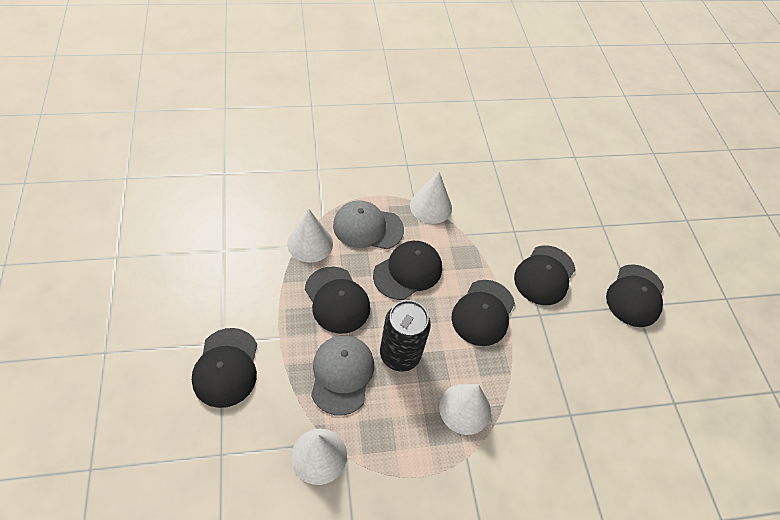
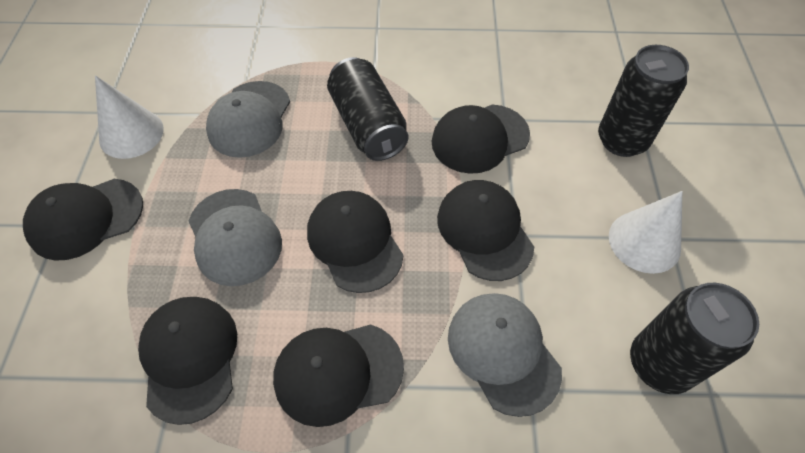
black can: [380,300,431,371] = 1 -> [327,57,408,161] [598,45,689,157] [630,283,759,394] = 3
grey cap: [311,335,374,416] [333,200,404,249] = 2 -> [189,189,282,286] [206,81,290,158] [448,293,562,417] = 3
white cone: [287,209,333,263] [291,428,347,485] [410,172,452,224] [439,384,491,435] = 4 -> [95,75,164,159] [609,191,682,274] = 2

